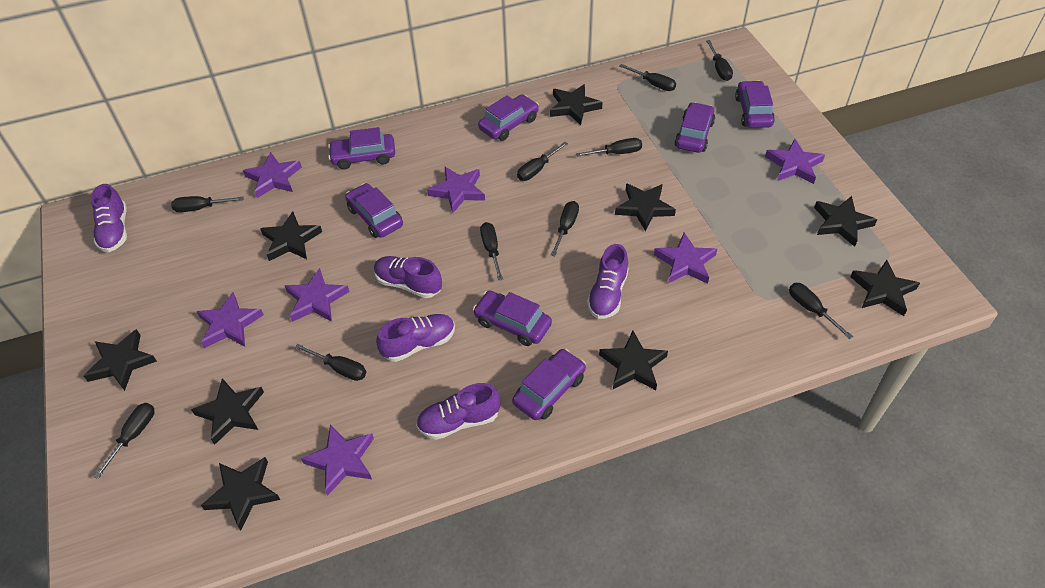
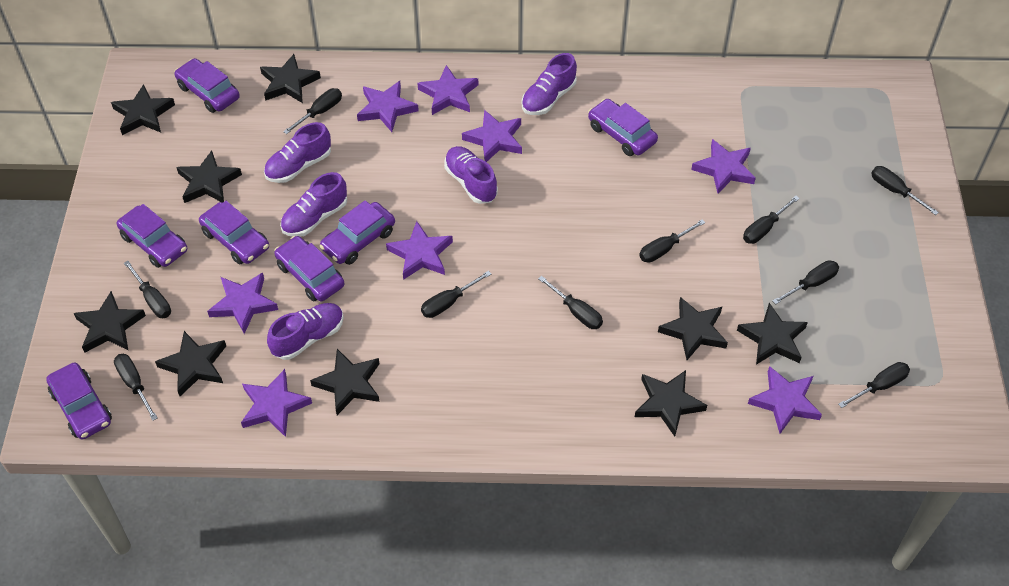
purple star: [196,292,264,348] [243,152,302,198] [285,268,350,322] [301,424,374,496] [427,167,485,213] [654,232,717,284] [765,139,825,184] = 7 -> [207,273,278,334] [241,369,312,437] [357,81,419,132] [386,221,453,280] [418,65,478,115] [462,110,522,162] [691,139,756,194] [748,366,822,434] = 8

